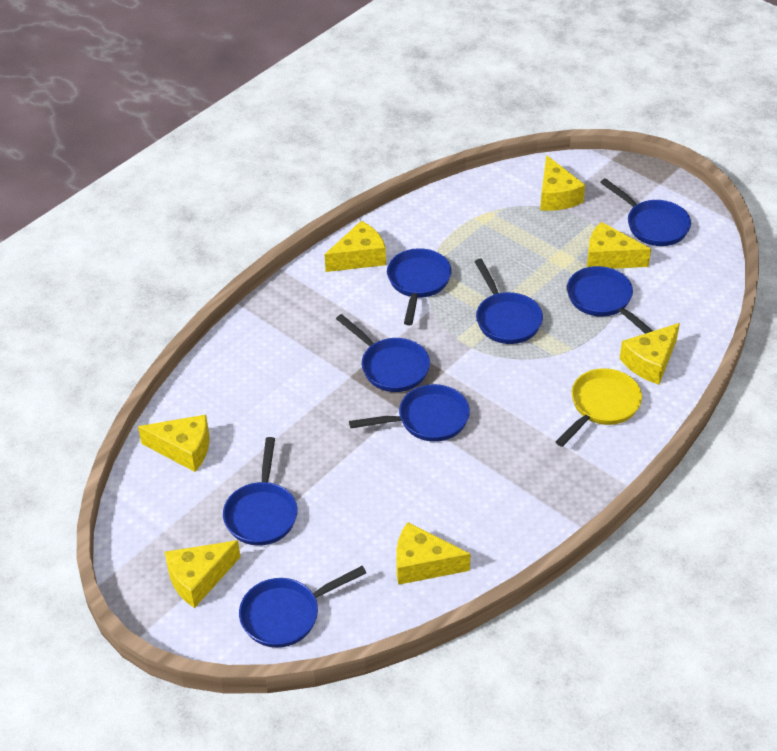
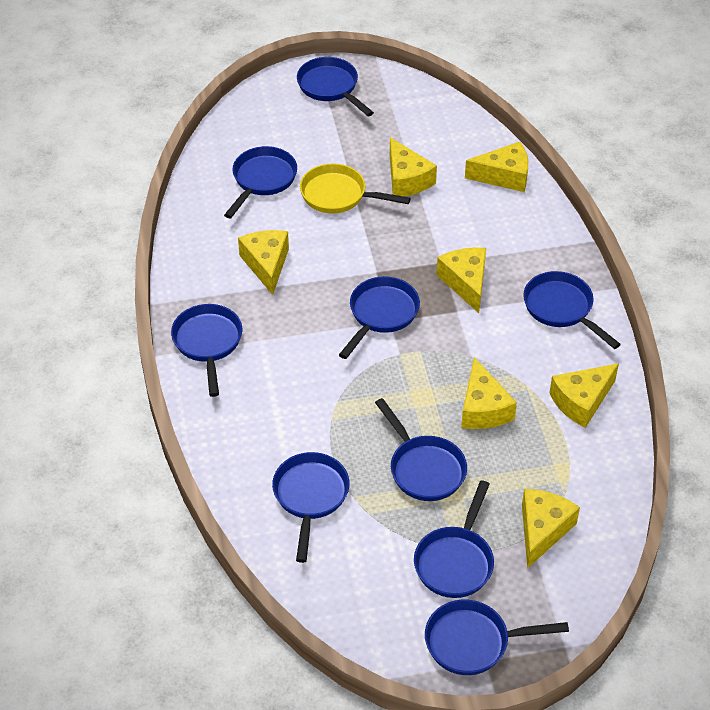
blue pan: [223,437,298,546] [239,566,366,648] [336,314,430,392] [349,384,470,442] [387,248,452,326] [474,259,543,344] [567,266,653,334] [600,178,691,246] = 8 -> [171,304,242,397] [224,146,297,218] [272,452,350,563] [297,57,374,116] [339,276,420,359] [375,398,467,501] [414,480,494,598] [425,599,569,675] [523,271,621,349] = 9

